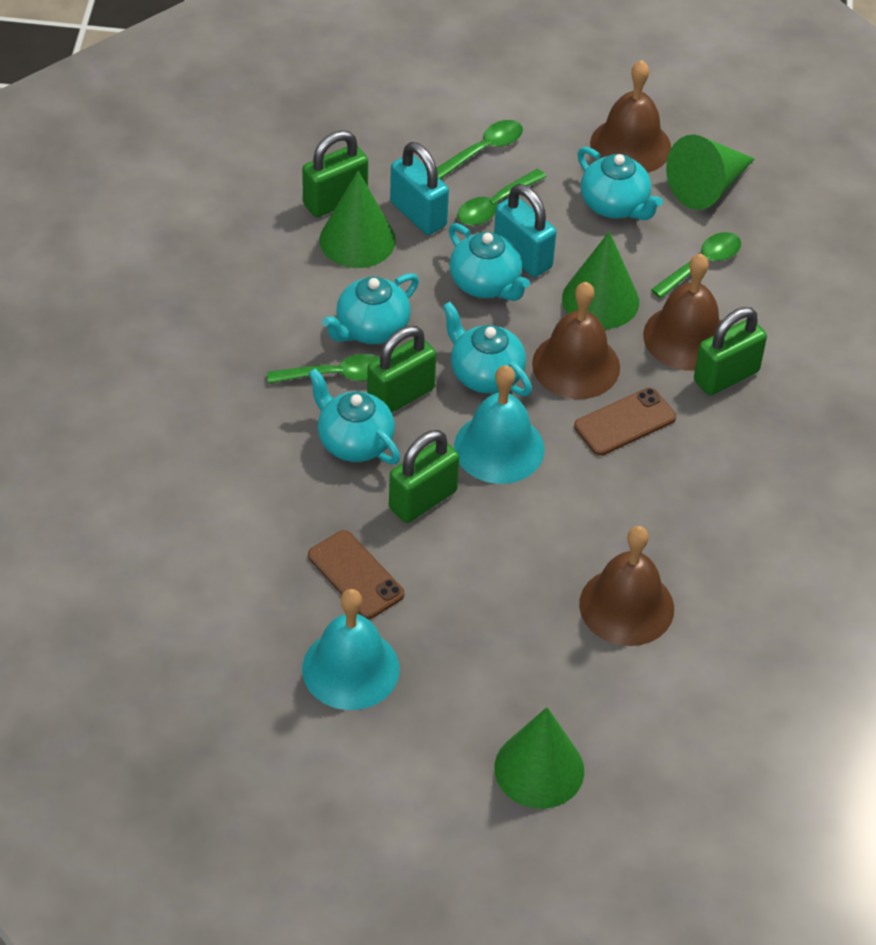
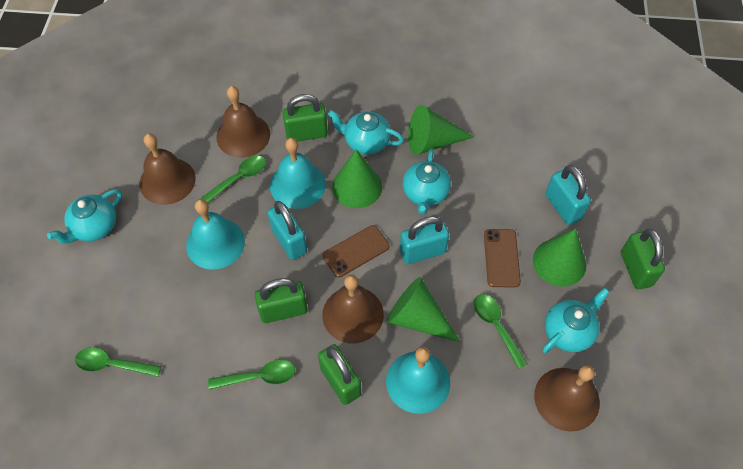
turquoise bell: [302,589,400,710] [454,365,545,484] = 2 -> [186,199,245,270] [270,138,326,209] [386,347,450,414] = 3
turquoise padlock: [390,142,449,235] [494,184,556,277] = 2 -> [268,201,307,260] [400,216,449,264] [546,165,591,225] = 3
turquoise teapot: [308,368,400,464] [322,273,419,344] [442,302,532,396] [449,223,530,301] [578,147,663,220] = 5 -> [47,189,122,244] [328,110,404,155] [403,149,451,215] [542,288,609,354] = 4

